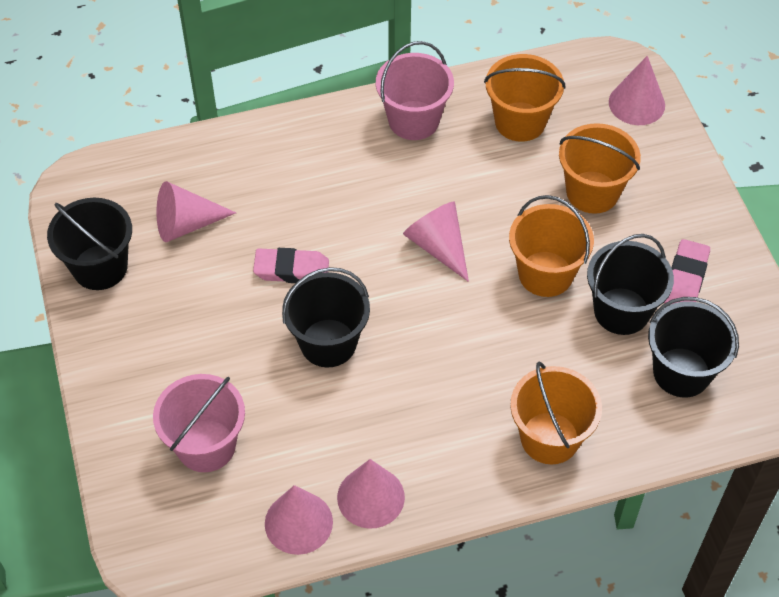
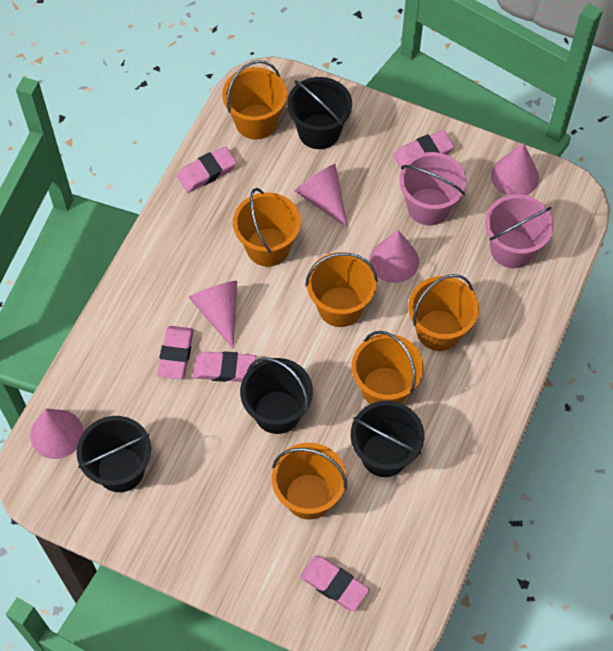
orange bucket: [484,54,565,142] [509,195,594,297] [510,361,602,464] [559,123,641,214] = 4 -> [222,60,287,139] [233,188,301,267] [272,443,347,519] [305,252,377,327] [352,331,424,404] [408,274,479,351] = 6
pink eraser: [253,248,329,283] [664,239,710,304] = 2 -> [157,326,194,379] [177,146,237,192] [193,352,256,382] [300,556,370,611] [393,130,454,170] = 5

